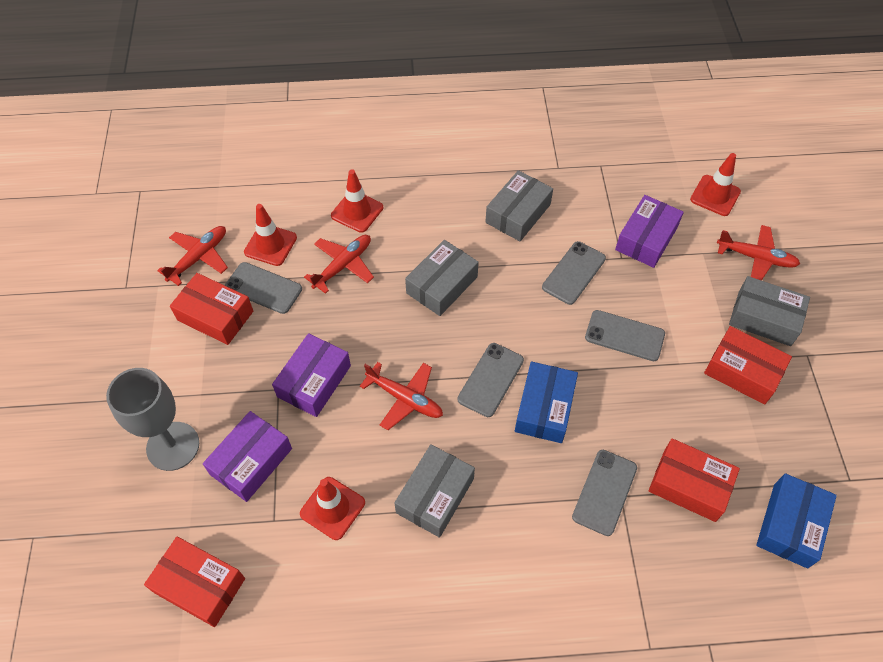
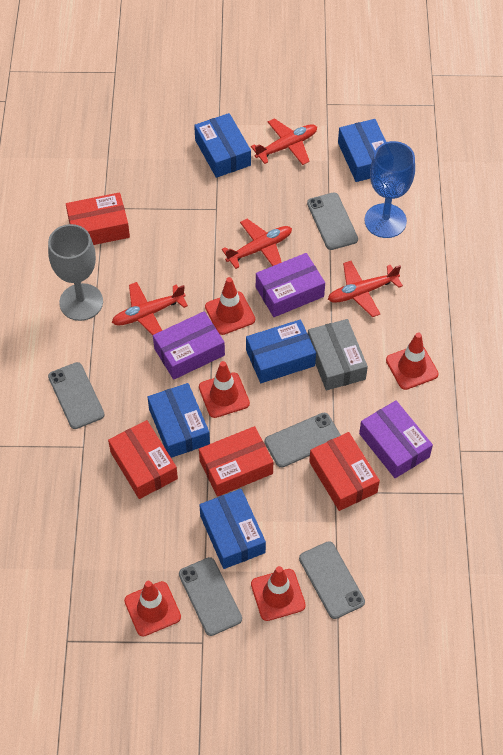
blue box: [515,362,578,443] [756,473,837,568] = 2 -> [147,383,210,458] [194,113,251,178] [199,489,266,569] [246,319,316,383] [338,119,386,182] = 5
blue goblet: none = 0 -> [365,141,415,238] = 1
grey box: [394,444,475,538] [405,240,479,316] [485,170,553,241] [729,276,810,346] = 4 -> [308,319,368,390] = 1
red traffic cone: [244,204,297,266] [300,477,365,540] [331,169,383,233] [690,153,741,216] = 4 -> [124,581,181,637] [199,361,250,418] [205,277,255,335] [251,566,306,621] [386,332,439,390] = 5

